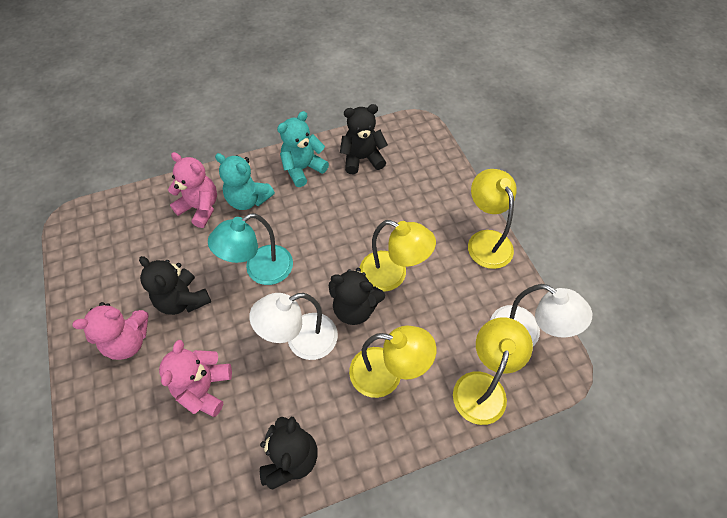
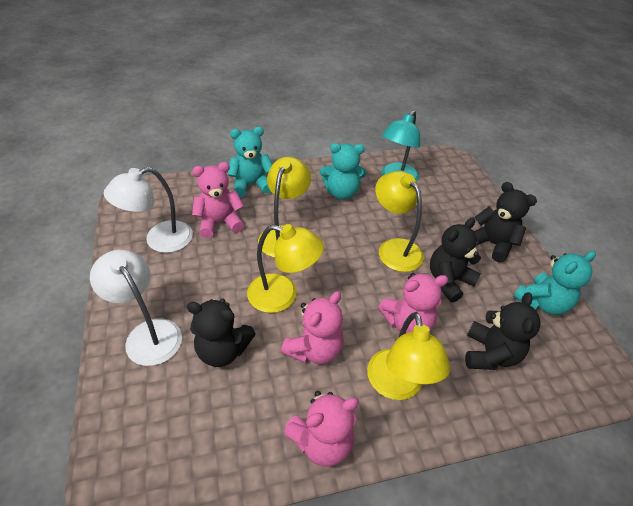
pink teddy bear: [72,302,149,360] [159,340,232,417] [168,152,217,228] = 3 -> [192,162,244,238] [281,291,344,364] [284,391,359,467] [378,273,449,334] = 4
turquoise teddy bear: [215,153,275,210] [277,111,329,187] = 2 -> [228,127,273,197] [320,143,367,200] [513,251,596,315] = 3

